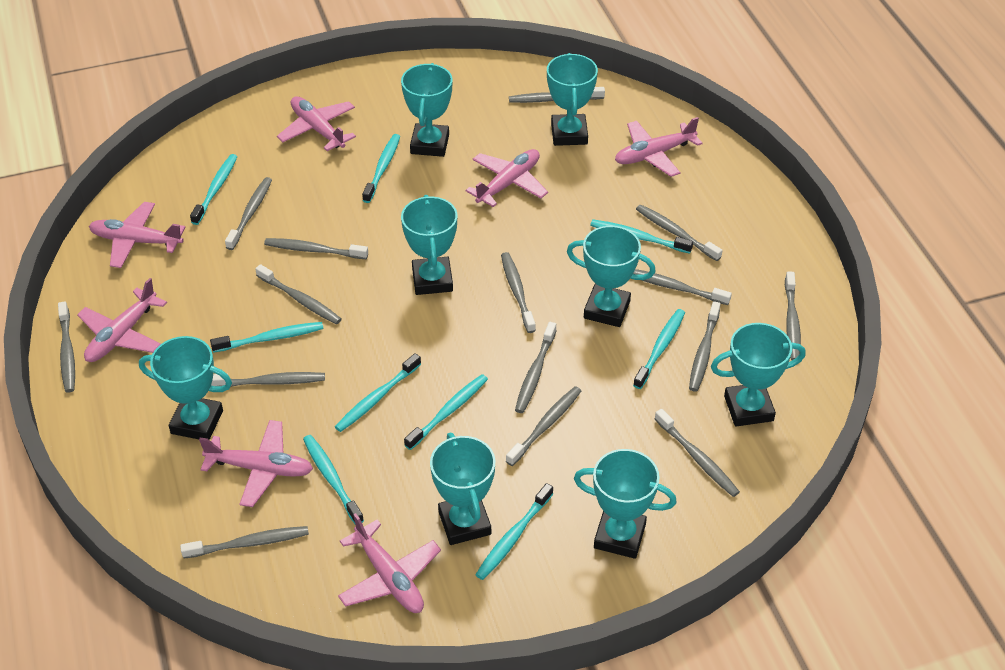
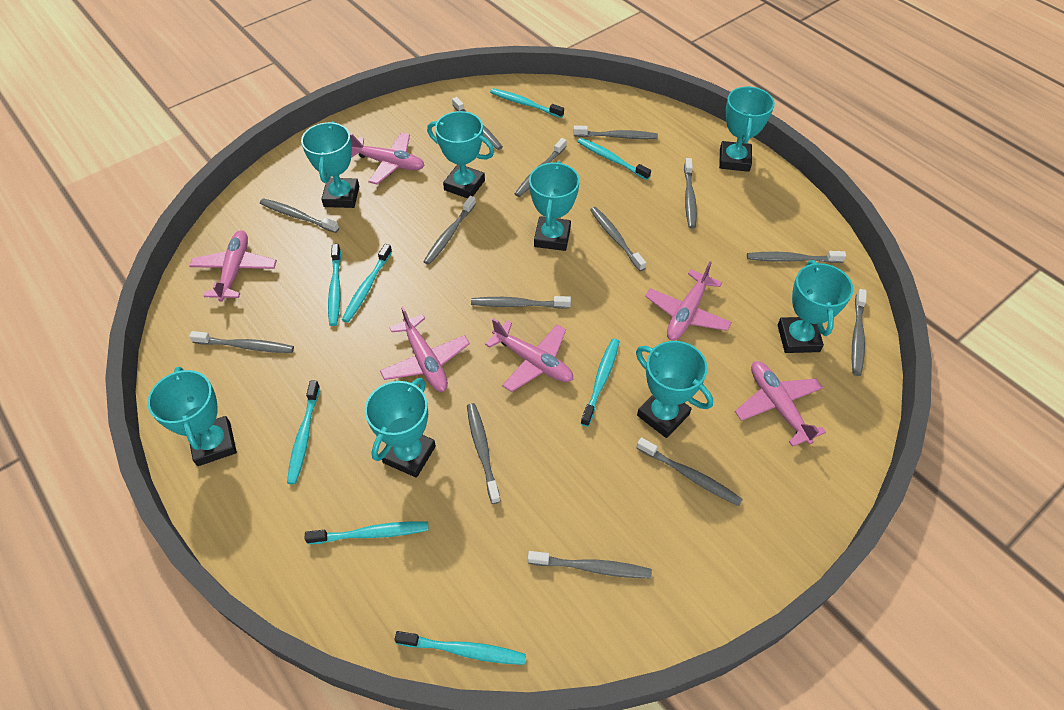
grey toothbrush: [58,301,75,393] [180,526,309,559] [211,372,325,387] [225,177,272,250] [255,264,342,324] [264,238,368,259] [501,252,536,333] [506,386,581,466] [509,87,605,103] [515,322,557,413] [633,269,732,305] [636,205,723,261] [655,409,740,497] [689,301,720,392] [785,271,801,360] = 15 -> [189,331,294,353] [260,198,339,233] [423,196,476,265] [452,97,503,150] [467,403,501,504] [471,296,571,309] [515,138,567,197] [528,551,652,578] [573,125,658,139] [590,207,646,271] [637,437,743,506] [684,158,697,228] [747,251,846,263] [852,289,867,376] = 14
pink plane: [77,278,167,362] [89,202,185,268] [199,420,313,507] [277,96,356,151] [338,513,441,613] [466,149,548,207] [615,117,703,177] = 7 -> [189,230,277,302] [350,132,425,185] [380,306,470,392] [485,318,573,392] [645,261,732,341] [735,361,826,447] = 6
turquoise toothbrush: [190,154,238,225] [210,322,324,353] [303,435,364,524] [335,353,421,432] [362,134,400,203] [404,374,488,450] [475,483,553,580] [590,219,693,254] [633,309,685,389] = 9 -> [287,380,320,485] [305,521,429,544] [328,244,341,326] [342,244,392,323] [395,631,526,665] [490,88,564,118] [577,138,651,180] [581,339,620,427] = 8

